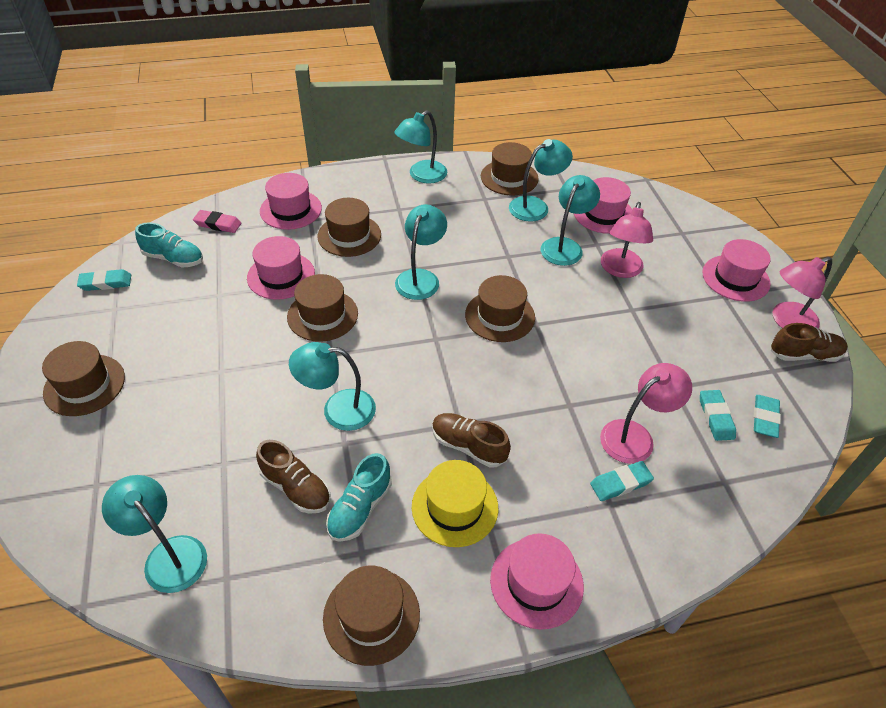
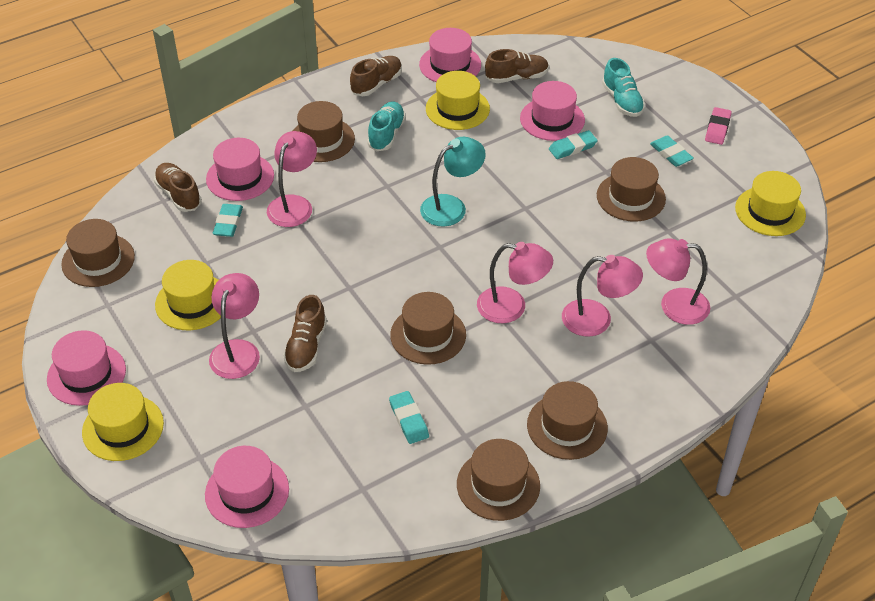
brown shoe: [256,440,331,514] [432,413,511,468] [770,323,848,362] = 3 -> [154,163,202,212] [283,295,327,372] [350,56,402,96] [485,49,549,83] = 4
pink lamp: [600,363,692,464] [601,202,653,278] [773,257,832,328] = 3 -> [209,273,260,379] [267,131,317,227] [477,242,553,323] [562,255,643,337] [646,238,710,325] = 5
turquoise lamp: [102,475,207,593] [289,342,376,431] [394,111,447,184] [395,204,447,300] [509,139,573,222] [541,175,600,266] = 6 -> [420,137,486,227] = 1
yellow hat: [412,460,498,547] = 1 -> [82,383,164,461] [155,260,221,330] [426,71,490,130] [735,171,806,236] = 4

